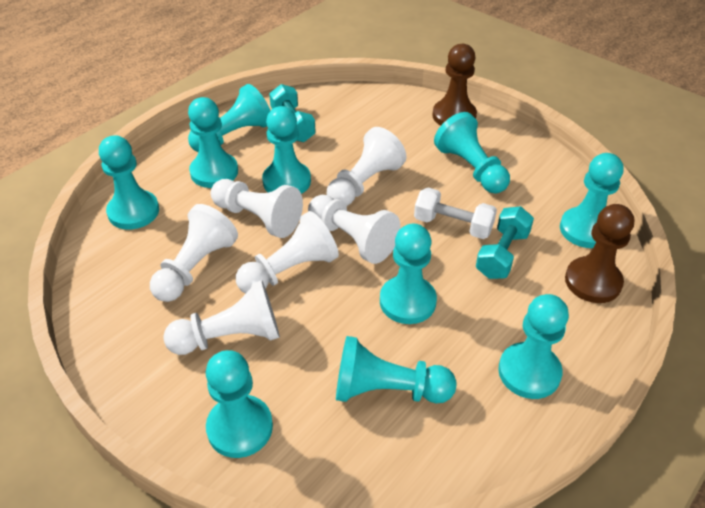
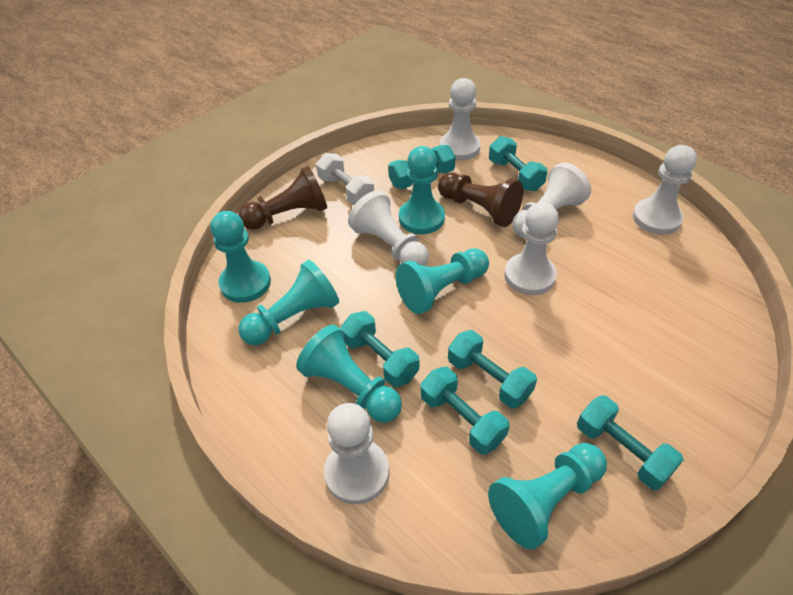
turquoise dumbbell: [269,84,316,142] [476,206,534,279] = 2 -> [340,311,419,387] [388,145,456,189] [420,367,510,455] [448,330,537,409] [489,136,548,191] [577,395,684,490] = 6
turquoise pawn: [99,135,159,230] [188,84,270,152] [188,97,238,188] [206,350,273,458] [262,106,311,194] [336,336,456,404] [380,224,437,324] [434,112,510,193] [498,294,569,399] [560,153,623,248] = 10 -> [211,211,271,303] [238,260,339,345] [296,325,402,423] [396,248,489,314] [399,146,445,234] [488,443,607,549] = 6

